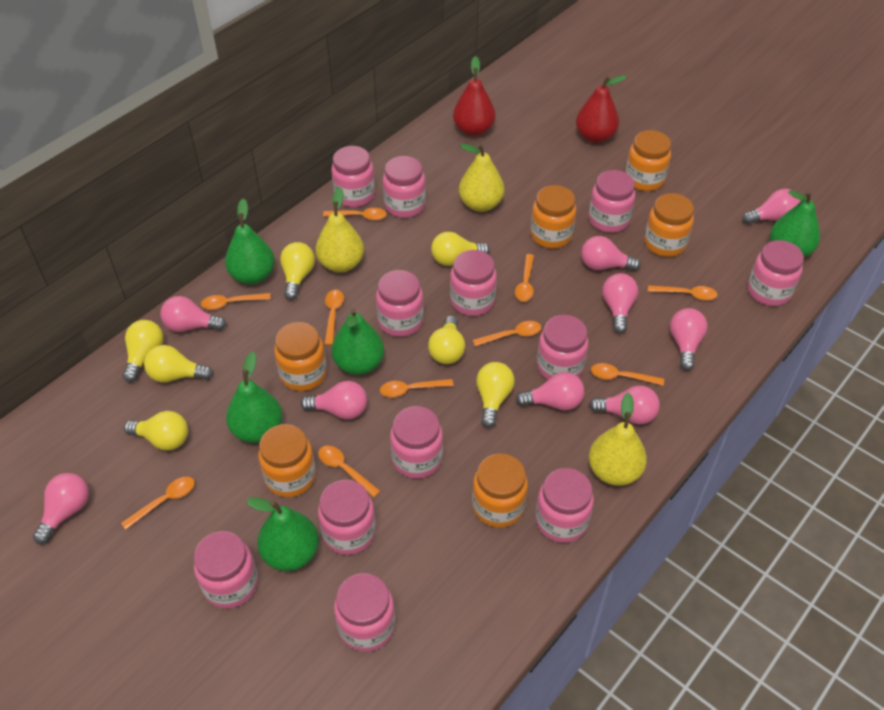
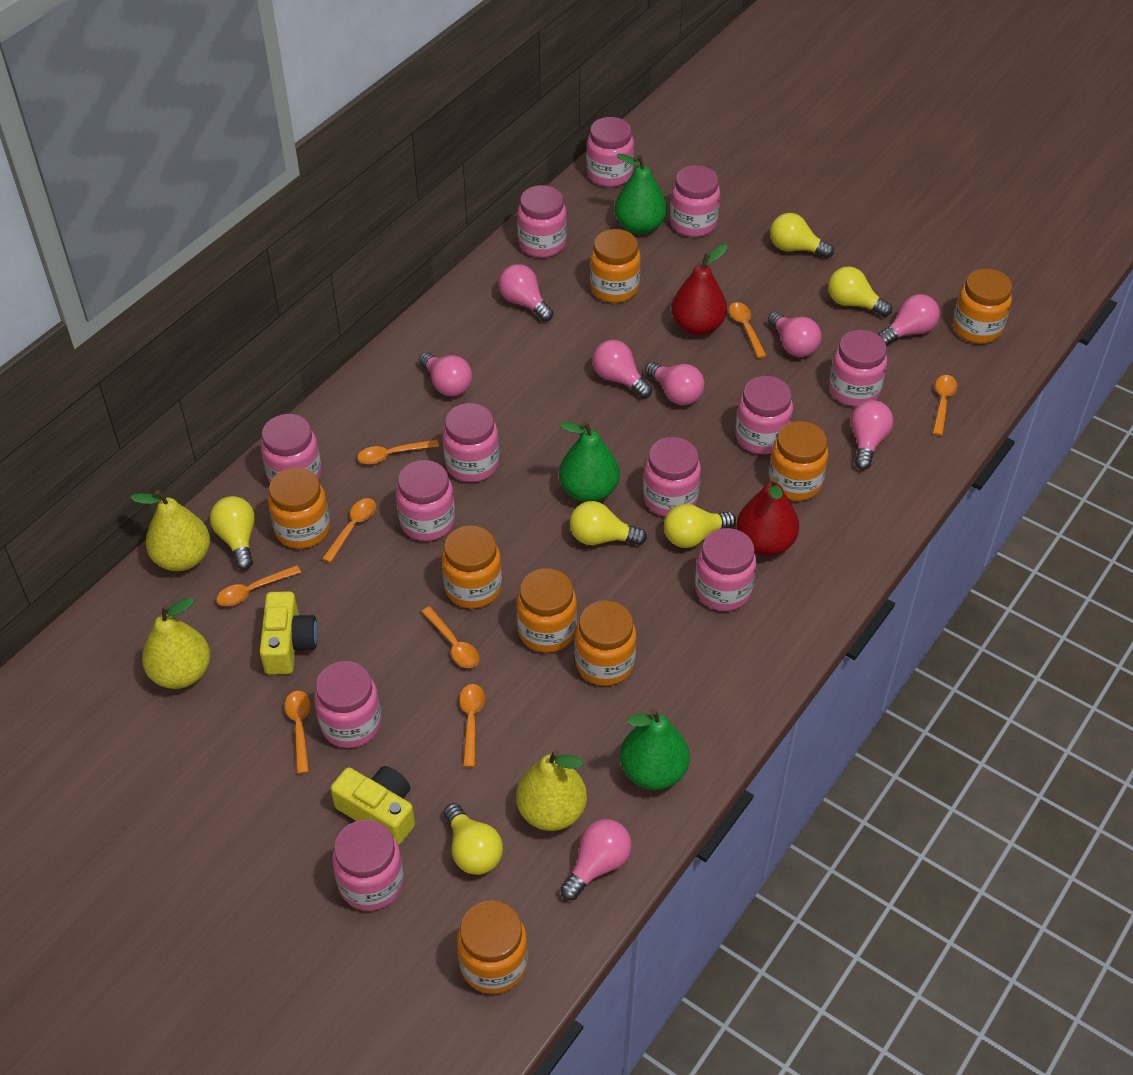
green pear: [225,198,275,285] [226,352,283,443] [246,498,319,571] [331,308,384,375] [770,190,820,257] = 5 -> [559,421,620,502] [615,154,667,234] [620,709,690,790] = 3
orange jar: [258,424,316,497] [274,322,327,391] [472,453,528,528] [531,185,576,249] [625,130,671,191] [644,193,694,257] = 6 -> [268,467,330,549] [442,525,502,609] [457,901,528,994] [516,568,577,653] [575,601,636,686] [590,229,641,303] [768,421,828,501] [953,269,1012,344] = 8
orange spoon: [121,477,195,530] [201,293,271,310] [318,445,380,497] [323,208,387,220] [324,290,344,345] [380,379,454,397] [473,321,541,346] [515,254,534,302] [591,363,664,386] [648,285,718,301] = 10 -> [216,565,301,606] [285,691,311,774] [322,498,376,563] [357,439,439,464] [421,606,479,668] [459,684,485,767] [729,302,767,358] [933,375,957,436] = 8
pink light bulb: [33,473,89,544] [160,296,226,332] [301,381,367,420] [516,372,584,411] [581,236,641,271] [589,386,660,424] [602,273,638,334] [670,308,708,371] [743,189,801,224] = 9 -> [419,352,472,396] [499,264,553,321] [560,819,632,900] [592,340,652,398] [645,362,705,405] [768,312,821,357] [851,400,893,470] [878,294,940,346] = 8
yellow camera: none = 0 -> [260,591,318,675] [331,766,415,845] = 2
yellow light bulb: [123,320,163,382] [124,411,188,451] [144,345,213,383] [280,242,315,300] [428,316,465,364] [431,232,490,266] [476,362,515,428] = 7 -> [210,496,255,570] [444,803,503,875] [570,501,647,545] [664,504,736,548] [770,213,834,258] [828,267,892,317] = 6

